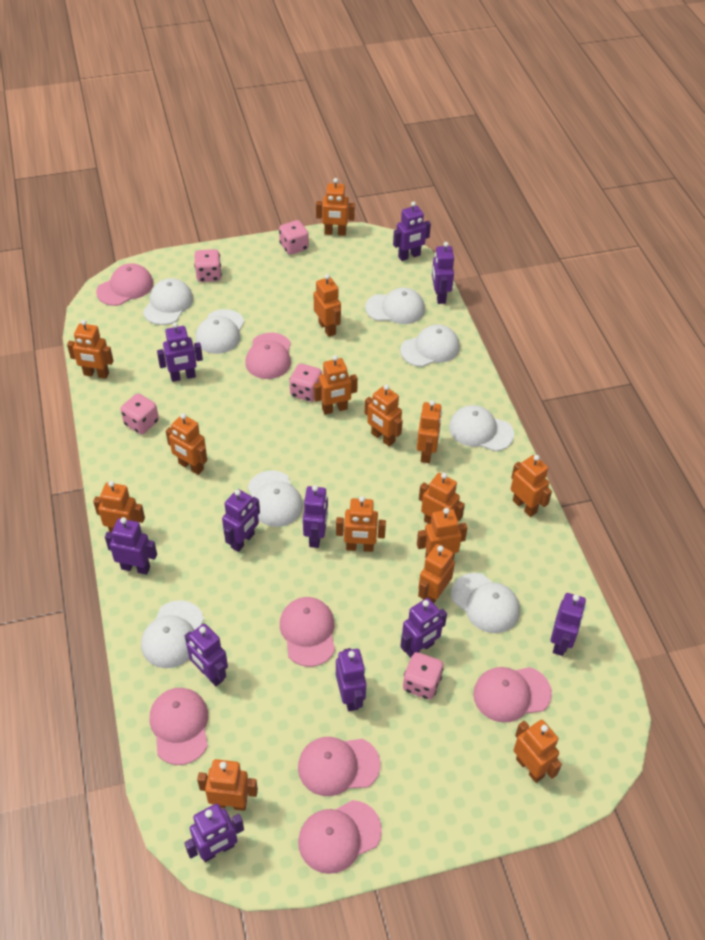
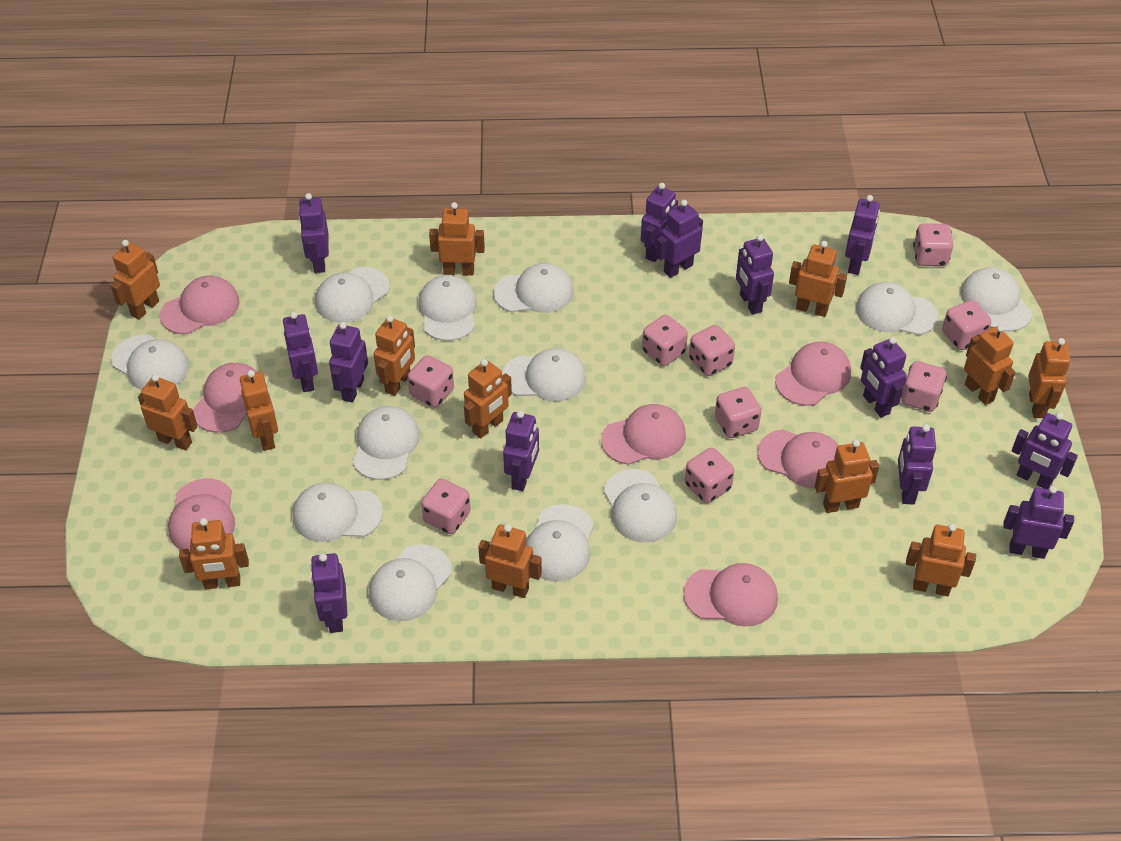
orange robot: [67,320,113,379] [93,481,145,532] [166,413,207,475] [197,759,258,811] [314,274,341,337] [314,355,358,415] [316,178,355,236] [336,496,386,552] [365,384,403,447] [417,400,442,463] [417,508,467,560] [418,544,455,603] [419,473,465,524] [511,455,552,517] [513,720,562,783] = 15 -> [111,240,160,320] [138,374,198,450] [179,518,249,589] [240,370,278,451] [373,315,415,396] [429,202,485,275] [464,359,512,439] [478,524,542,598] [789,241,847,317] [815,440,879,513] [906,523,976,596] [964,325,1015,405] [1028,338,1071,418] = 13
pink dice: [121,393,159,434] [194,249,222,282] [279,220,309,255] [289,363,322,402] [403,652,444,700] = 5 -> [407,355,454,408] [421,479,471,534] [642,315,688,366] [685,448,734,503] [689,325,735,376] [715,387,761,438] [901,361,947,412] [913,223,954,266] [942,300,991,350] = 9
purple robot: [105,517,157,575] [157,322,203,382] [184,804,244,862] [185,624,228,686] [222,489,260,552] [303,485,328,548] [336,648,366,711] [393,201,431,261] [400,598,447,658] [432,242,454,304] [550,593,586,656] = 11 -> [283,312,318,392] [299,193,329,273] [310,553,347,633] [329,322,368,403] [503,411,539,491] [641,183,678,262] [656,200,703,278] [736,234,774,315] [845,195,880,275] [860,337,907,417] [898,424,936,505] [1003,486,1074,559] [1012,412,1078,489] = 13
white cap: [141,600,204,668] [143,278,193,325] [195,309,244,354] [248,470,303,527] [365,287,425,324] [400,324,460,367] [449,405,514,451] [451,573,520,633] = 8 -> [111,335,189,390] [293,483,383,542] [315,267,390,323] [353,406,420,480] [369,544,452,621] [418,275,477,341] [494,263,574,313] [502,348,586,401] [526,504,594,582] [604,469,677,542] [856,282,938,335] [960,267,1032,332] = 12

